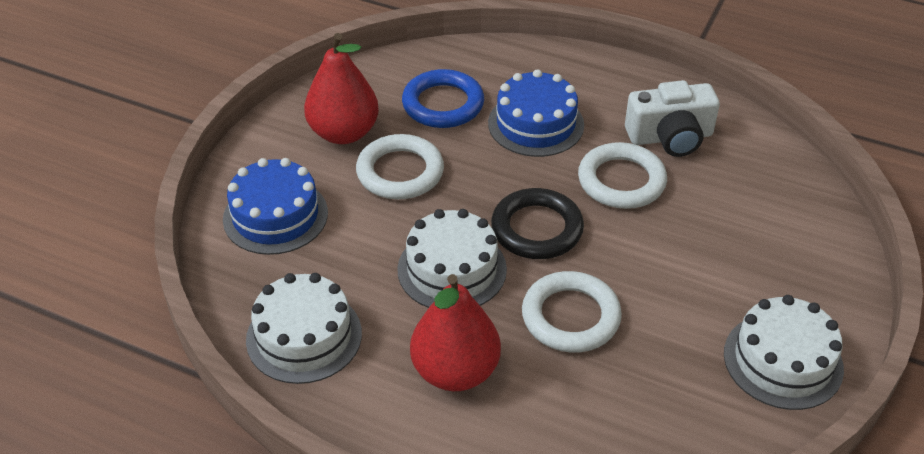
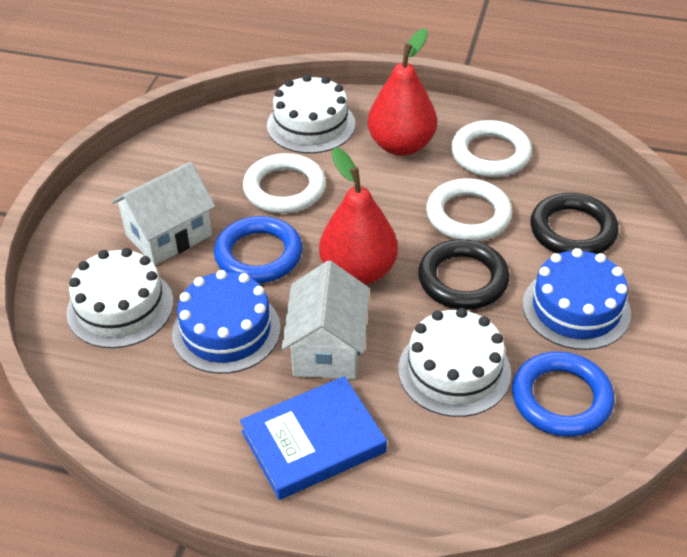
black ring: [491,188,584,259] = 1 -> [418,239,510,310] [530,193,619,254] = 2
blue book: none = 0 -> [240,376,387,500] = 1
blue ring: [402,69,484,128] = 1 -> [214,216,302,283] [512,351,614,437] = 2
white camera: [625,80,720,157] = 1 -> none = 0
white house: none = 0 -> [111,162,215,265] [282,260,369,379] = 2

